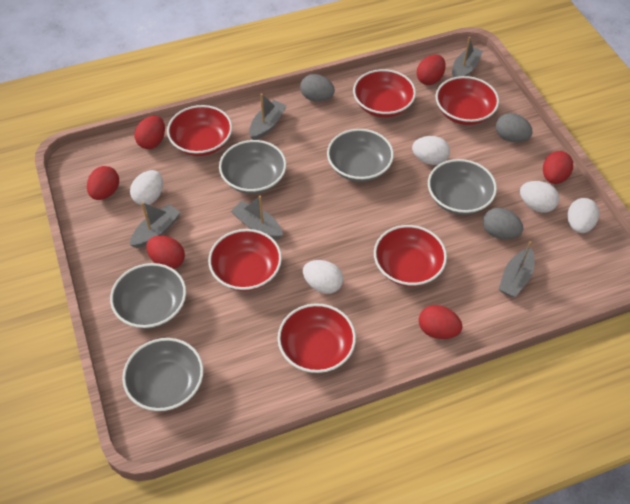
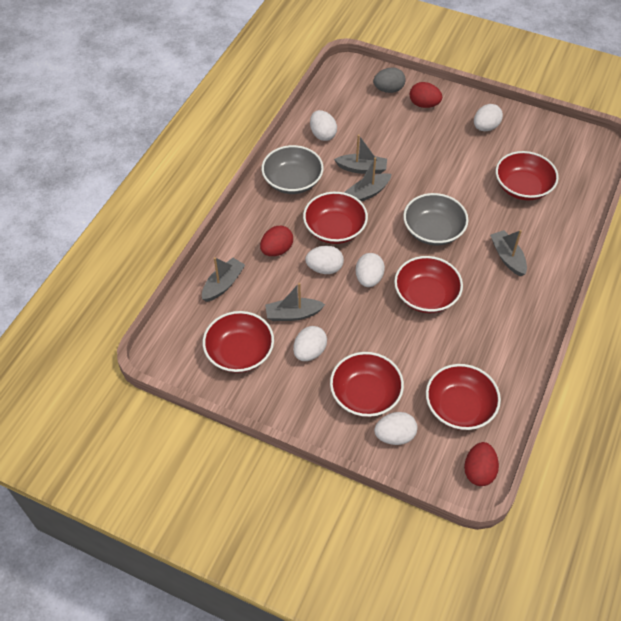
grey bowl: [110,263,186,329] [122,338,204,411] [219,140,286,194] [327,129,394,182] [428,159,497,215] = 5 -> [261,145,324,194] [403,193,469,245] = 2
grey egg: [300,74,335,102] [483,208,523,239] [496,113,533,142] = 3 -> [373,67,406,93] = 1
red egg: [87,166,119,200] [135,116,165,149] [146,236,185,269] [417,55,446,85] [419,305,462,339] [543,151,573,184] = 6 -> [260,226,293,256] [410,82,442,108] [464,442,499,486] = 3
white egg: [130,170,163,205] [303,260,343,294] [412,136,450,165] [520,181,559,213] [568,198,599,233] = 5 -> [293,326,327,361] [305,246,344,274] [310,110,337,141] [356,253,385,287] [374,412,418,445] [474,104,503,131] = 6

